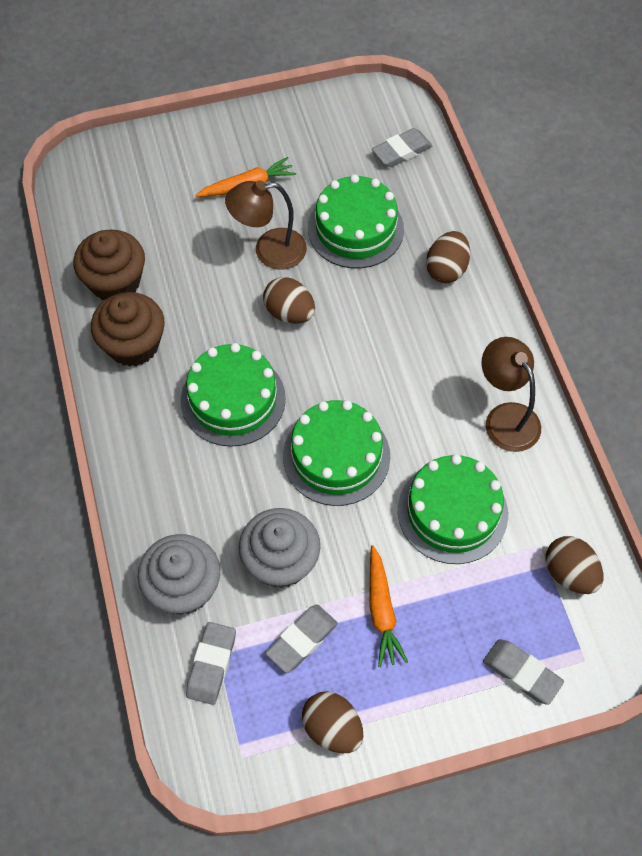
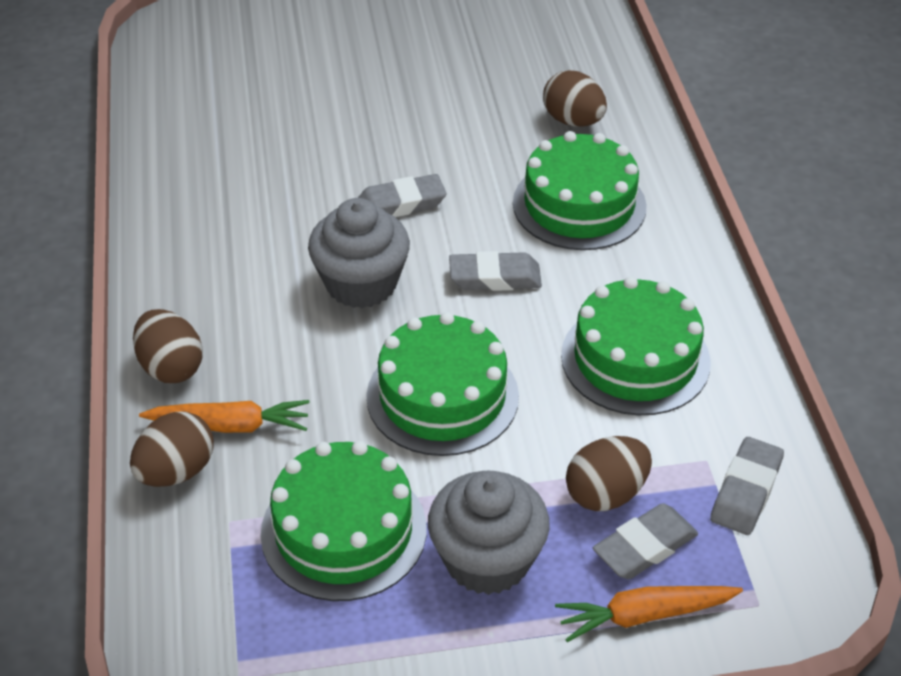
brown cupcake: [73,230,145,300] [91,292,165,367] = 2 -> none = 0
brown lamp: [225,180,307,270] [482,337,541,452] = 2 -> none = 0

